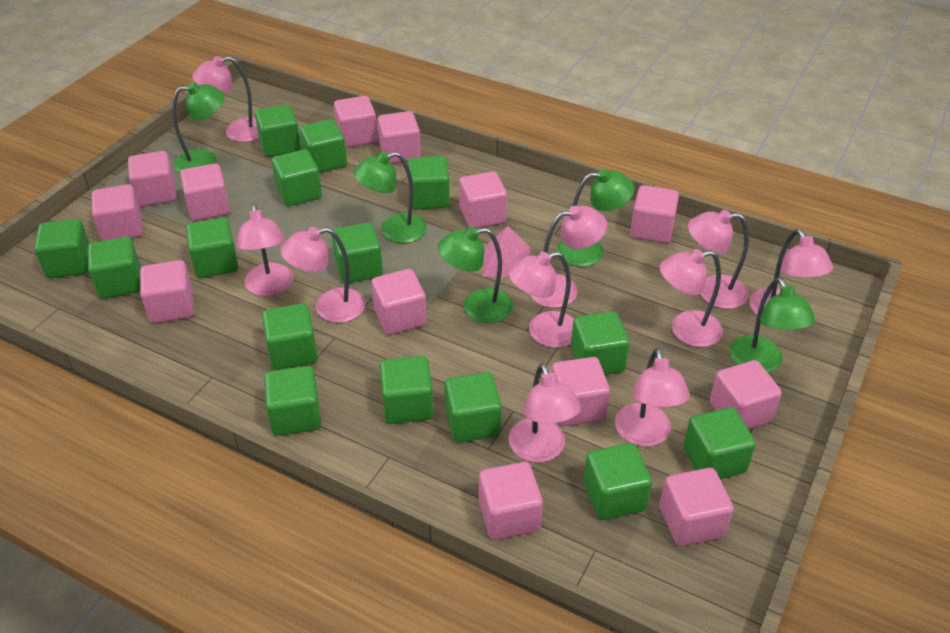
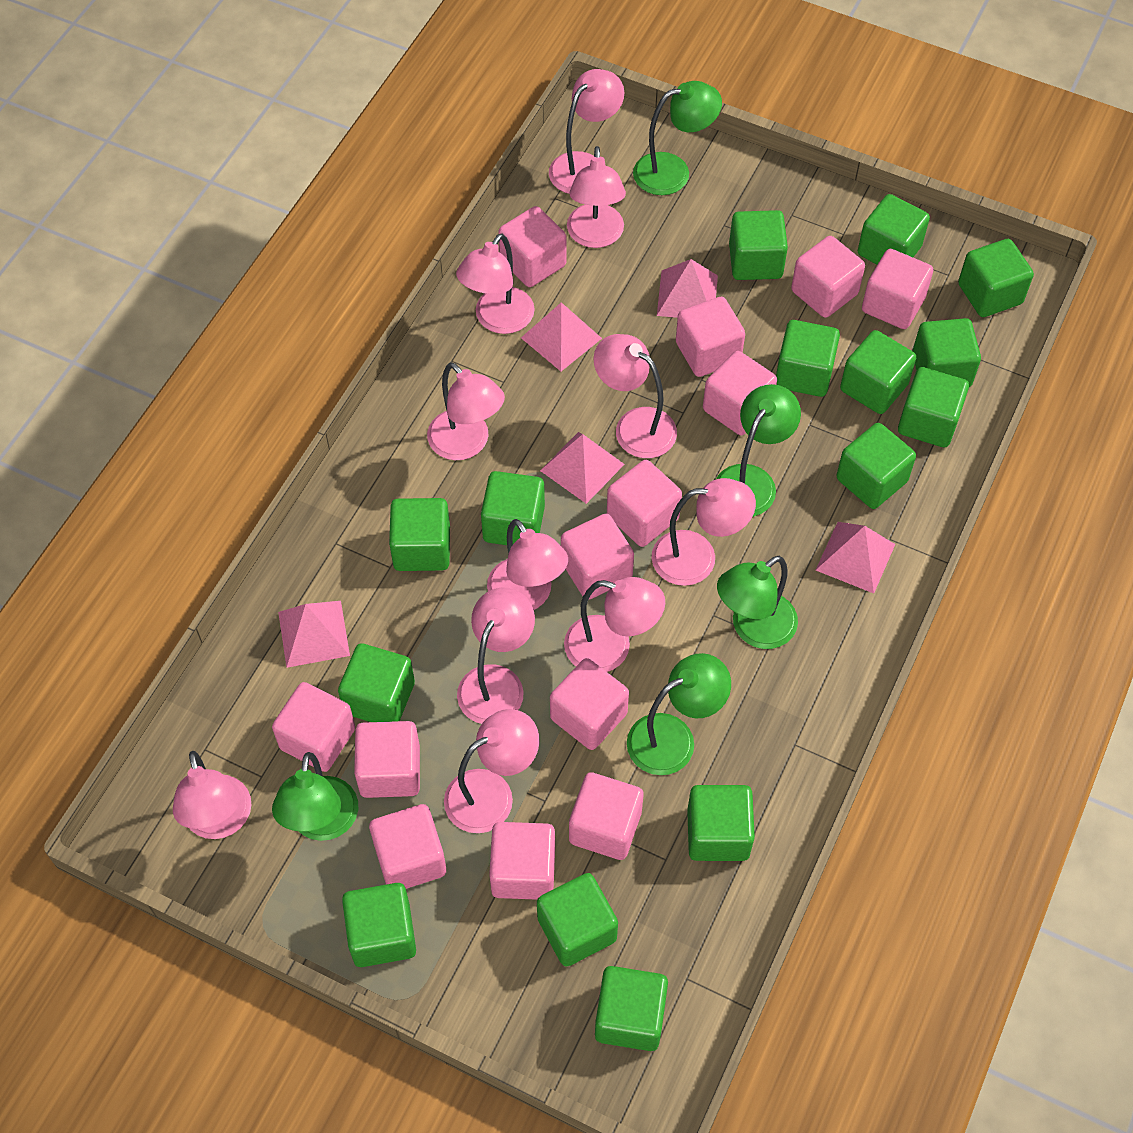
pink lamp: [192,56,259,142] [236,204,293,296] [280,227,366,323] [508,251,574,348] [509,363,581,463] [530,206,607,308] [615,348,690,447] [659,249,723,347] [688,210,749,309] [749,229,833,315] = 10 -> [173,751,251,839] [427,362,505,460] [444,709,539,833] [456,233,535,334] [457,588,535,724] [487,519,568,610] [549,69,625,194] [564,577,665,672] [567,146,626,248] [593,334,677,458] [651,478,756,586] = 11
pink pyramid: [483,226,530,277] = 1 -> [278,601,350,668] [521,302,602,371] [540,432,625,504] [657,259,718,318] [816,522,895,594] = 5

